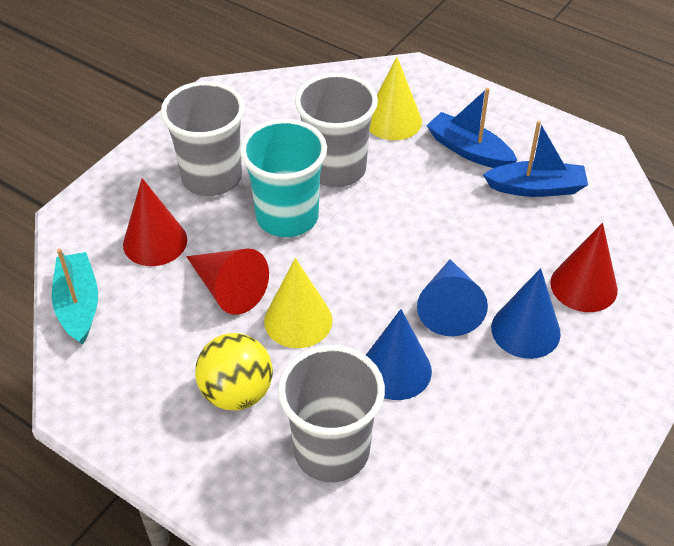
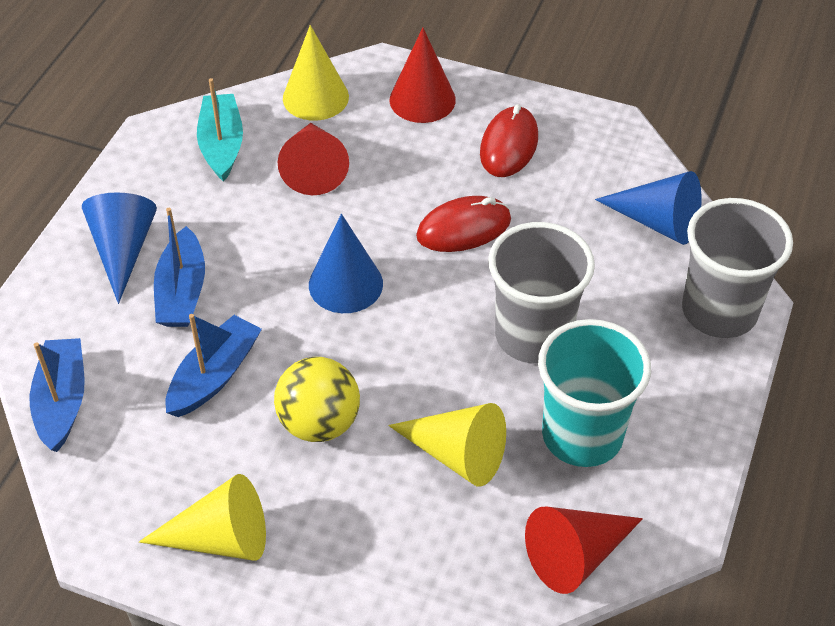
blue boat: [426,88,518,168] [483,121,588,197] = 2 -> [30,338,85,452] [154,208,205,327] [165,314,262,417] = 3
grey cup: [161,81,245,196] [278,345,385,482] [295,73,378,187] = 3 -> [488,222,595,364] [682,198,793,338] = 2
red mouse: none = 0 -> [416,196,511,252] [480,104,538,177] = 2
yellow cone: [264,258,333,348] [370,57,422,140] = 2 -> [139,474,266,561] [283,25,349,121] [388,403,506,486] = 3

